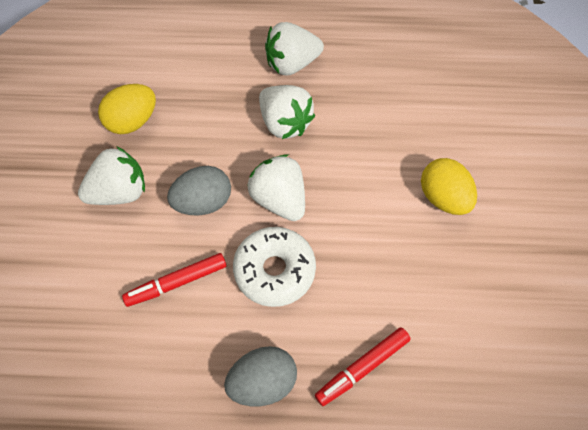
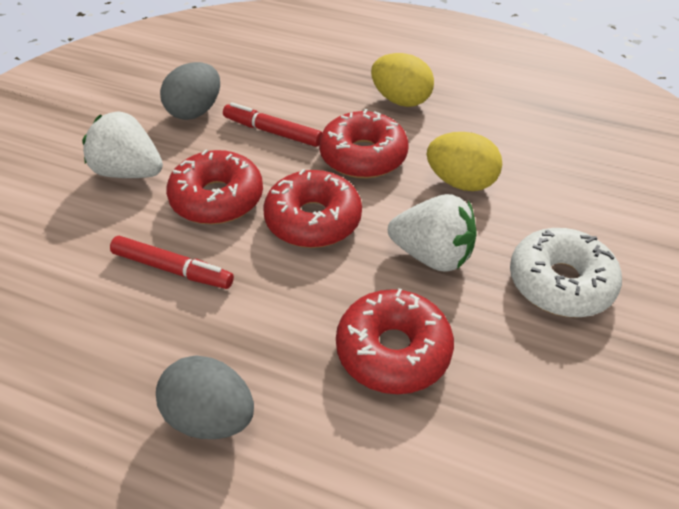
red donut: none = 0 -> [166,149,263,224] [263,169,362,248] [319,109,409,179] [336,289,454,394] = 4
white strawberry: [78,146,145,205] [248,154,305,221] [259,85,315,139] [265,22,324,76] = 4 -> [82,111,163,178] [388,194,476,272] = 2

